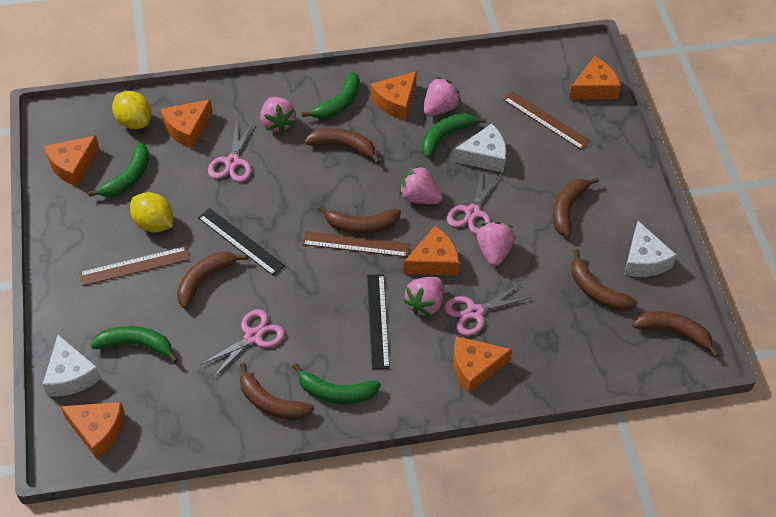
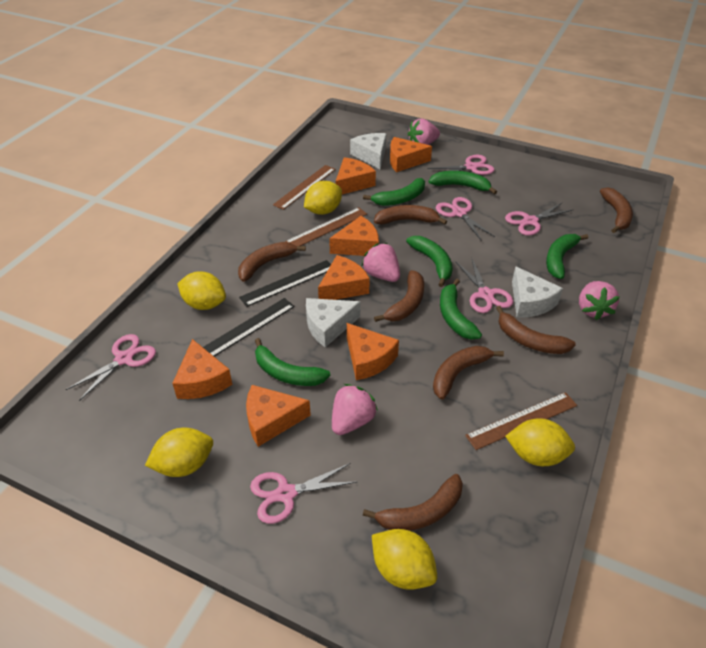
green banana: [88,142,149,197] [90,326,178,363] [292,363,381,404] [302,71,360,119] [422,113,487,158] = 5 -> [255,338,330,386] [363,178,425,206] [406,236,453,287] [429,171,497,194] [440,279,482,340] [546,234,588,279] = 6
pink scissors: [200,309,285,378] [208,122,253,182] [445,283,531,336] [447,170,500,234] = 4 -> [66,334,156,401] [250,463,357,524] [428,155,494,175] [436,197,495,241] [456,257,513,313] [505,202,574,236] = 6
pink strawberry: [260,97,296,134] [399,165,442,204] [403,277,443,316] [423,77,461,116] [477,222,515,266] = 5 -> [332,384,378,435] [362,243,400,282] [408,119,440,145] [579,281,619,320] = 4
yellow lemon: [112,91,151,129] [130,192,173,232] = 2 -> [145,428,213,477] [177,271,226,310] [304,181,342,215] [372,529,437,590] [505,418,575,466] = 5

